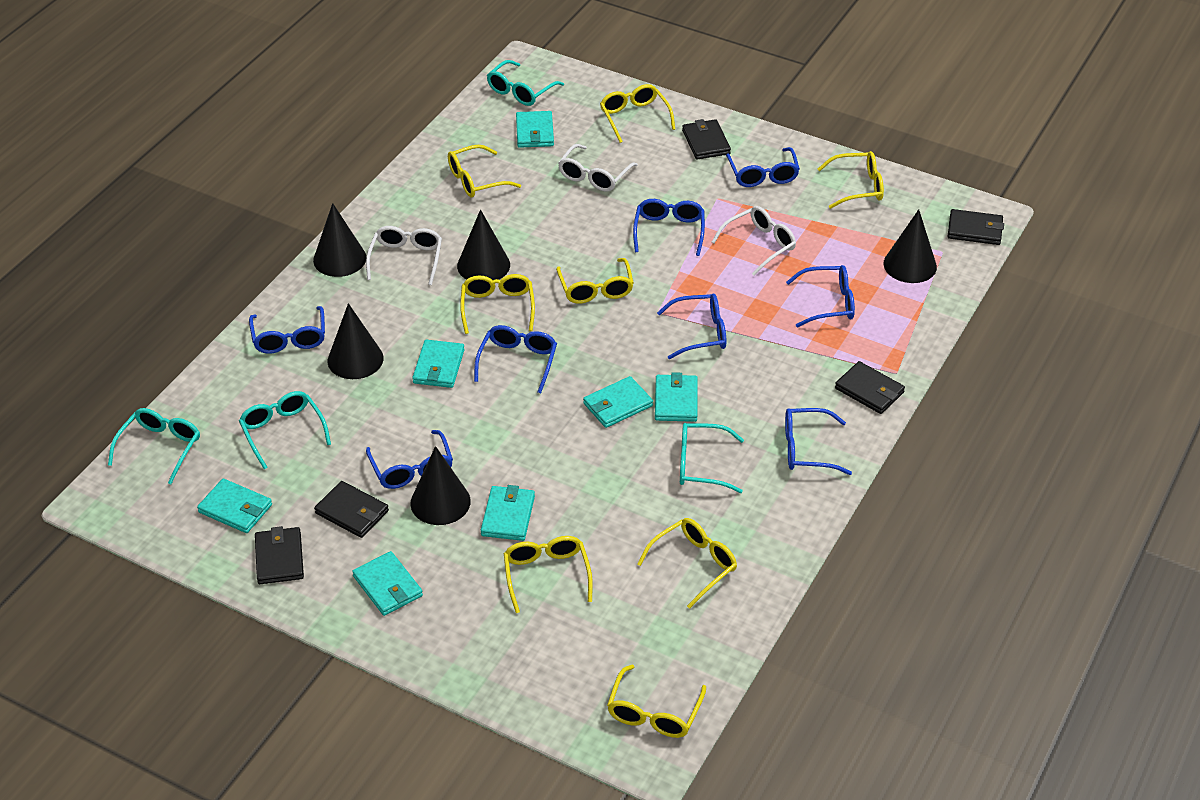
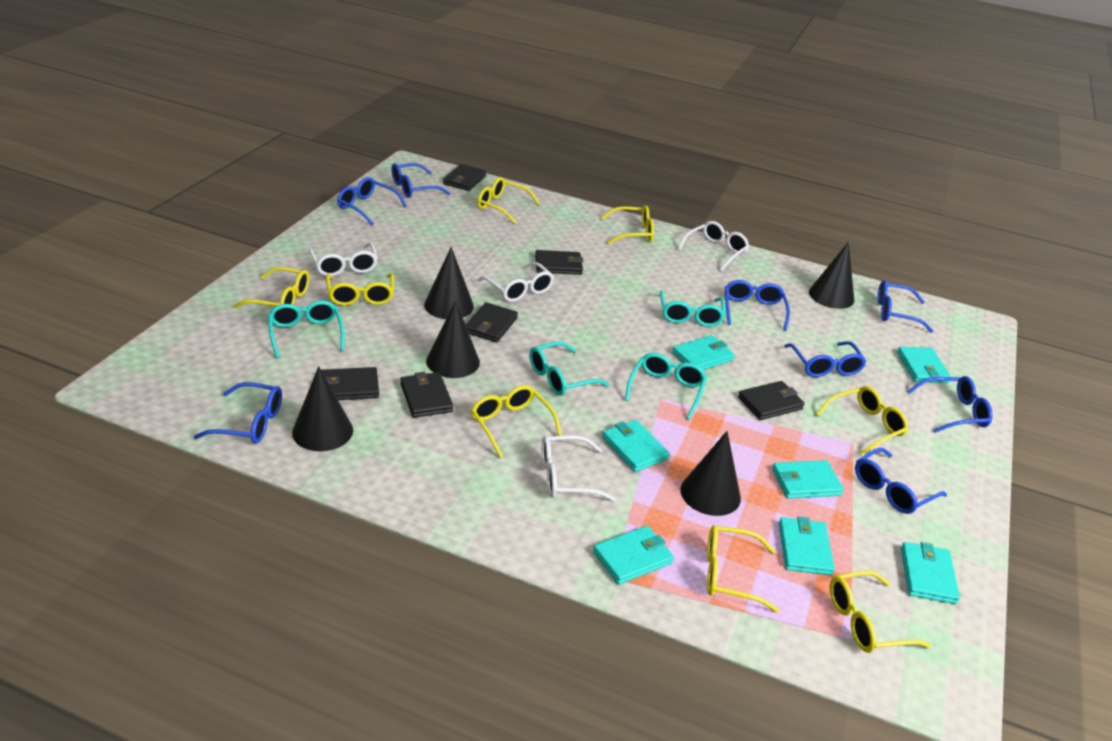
black wallet: [255,526,304,584] [314,481,389,538] [682,119,731,160] [835,361,905,414] [948,209,1004,245] = 5 -> [321,367,379,400] [400,372,453,418] [443,164,487,191] [466,302,518,342] [535,250,583,275] [738,381,805,420] = 6
white glasses: [366,226,442,285] [558,144,638,192] [712,206,796,276] = 3 -> [309,242,378,276] [478,262,554,302] [542,435,615,501] [678,221,749,271] = 4

